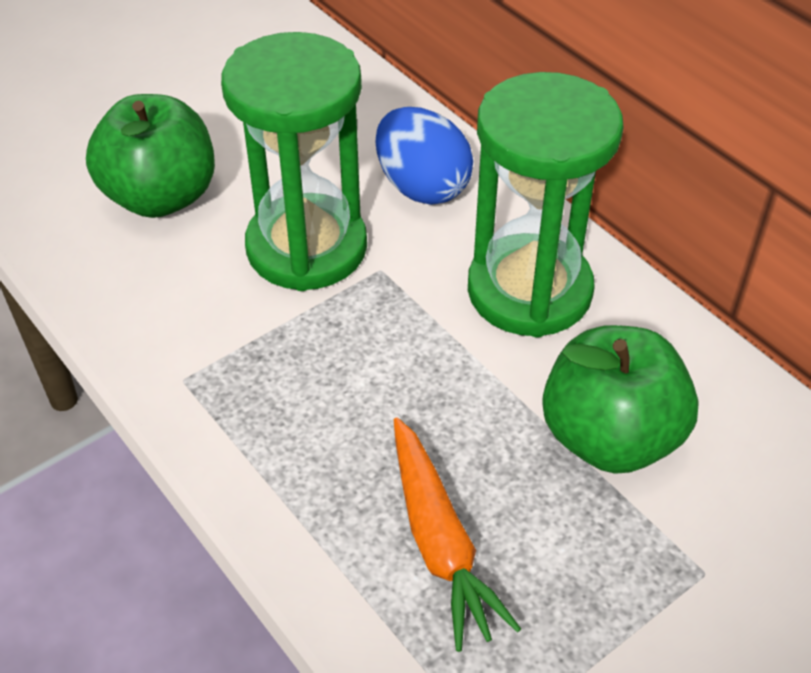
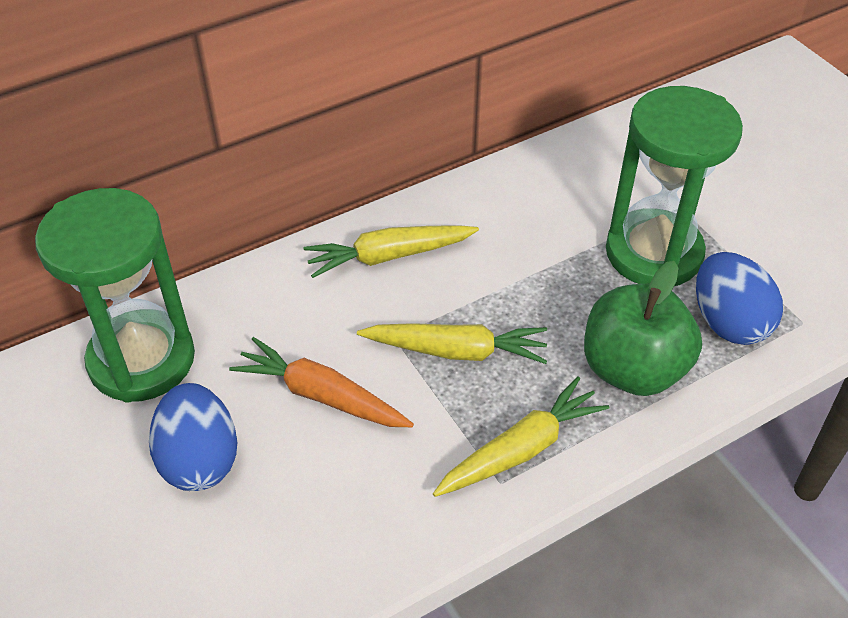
blue egg: [376,107,473,205] = 1 -> [149,383,237,491] [696,252,783,345] = 2
green apple: [86,94,215,218] [542,325,699,474] = 2 -> [584,261,702,396] = 1
yellow carrot: none = 0 -> [303,225,479,278] [357,323,547,364] [433,377,609,497] = 3

